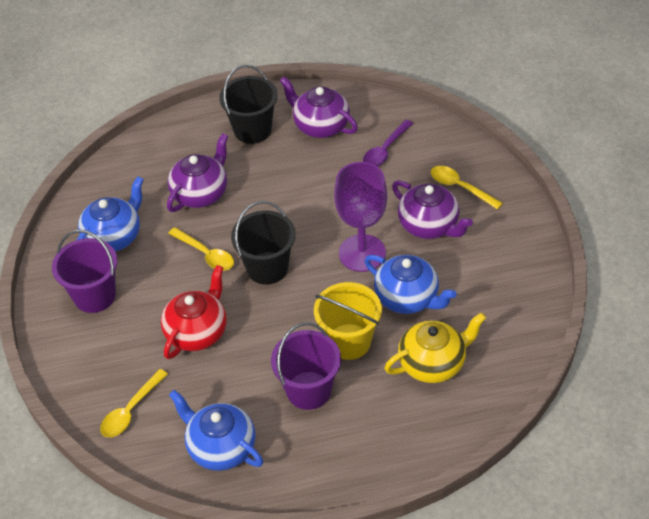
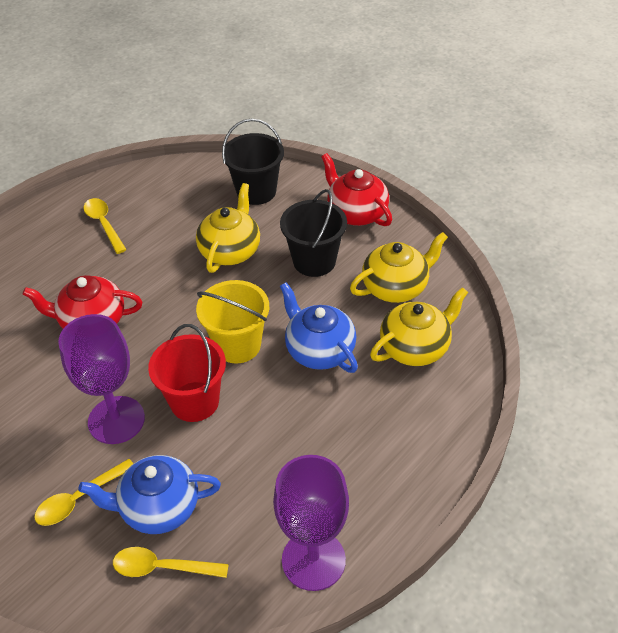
blue teapot: [77,177,144,252] [169,390,263,471] [364,255,457,314] = 3 -> [78,455,221,534] [280,282,358,373] = 2
purple bucket: [52,229,117,313] [271,322,341,410] = 2 -> none = 0
purple goblet: [334,162,387,272] = 1 -> [58,314,145,444] [273,455,349,591] = 2
purple spoon: [363,120,413,167] = 1 -> none = 0
purple teapot: [167,133,228,212] [280,76,358,138] [392,180,473,239] = 3 -> none = 0
red bucket: none = 0 -> [148,324,226,422] = 1
red teapot: [161,265,226,359] = 1 -> [23,275,143,329] [321,153,392,226] = 2
yellow teapot: [384,313,486,383] = 1 -> [196,183,260,273] [350,232,448,303] [370,287,468,366] = 3

